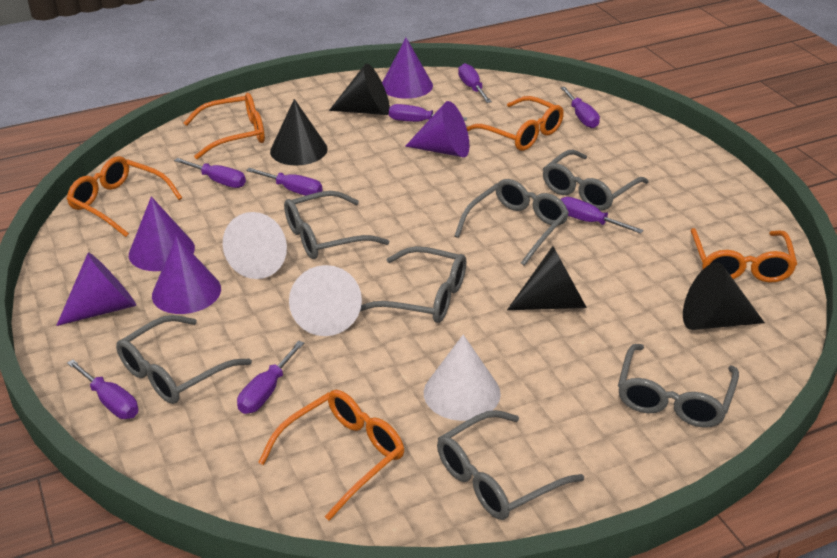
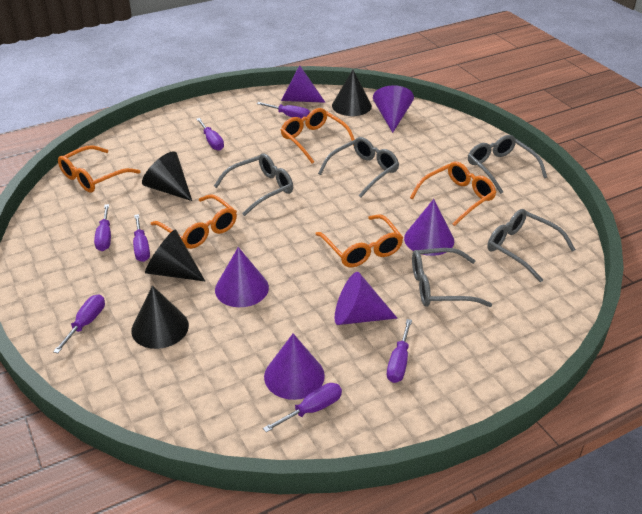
grey glasses: [116,315,252,404] [284,191,389,259] [360,246,466,323] [437,410,584,520] [455,179,569,266] [543,150,649,211] [618,344,739,428] = 7 -> [214,153,293,216] [318,137,399,198] [412,248,492,307] [468,135,547,194] [487,209,576,282] = 5
purple cone: [56,252,136,326] [129,196,195,271] [152,236,221,314] [382,38,433,99] [405,101,469,158] = 5 -> [215,247,269,307] [264,334,325,400] [281,65,325,103] [335,272,397,325] [373,85,414,133] [404,199,454,256] = 6
purple screwdriver: [67,360,138,419] [174,158,246,188] [237,341,304,414] [246,168,322,196] [389,104,467,122] [458,63,492,103] [560,87,600,128] [560,197,643,234] = 8 -> [53,294,105,353] [94,204,111,251] [133,214,150,262] [196,118,224,151] [257,102,310,119] [263,383,342,432] [387,319,412,383] = 7
white cone: [223,212,287,279] [289,265,362,336] [424,335,501,421] = 3 -> none = 0

